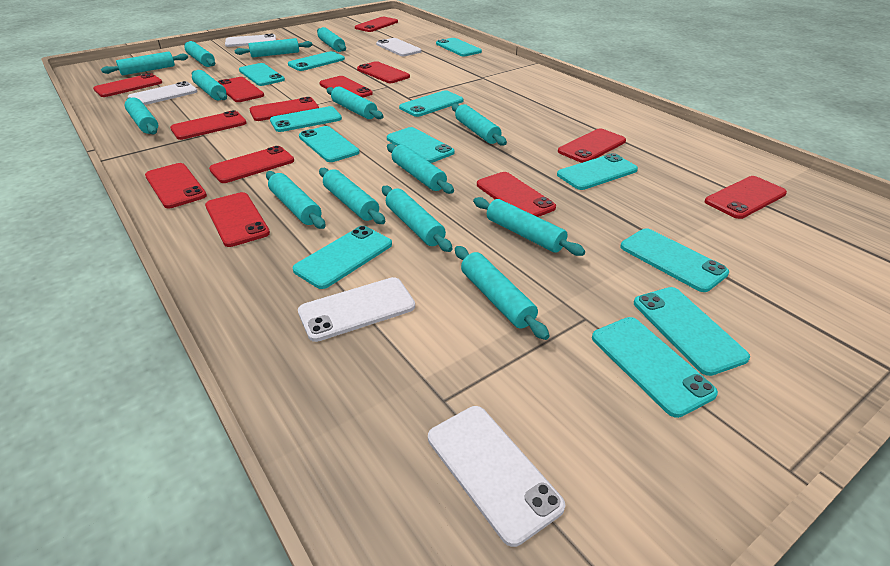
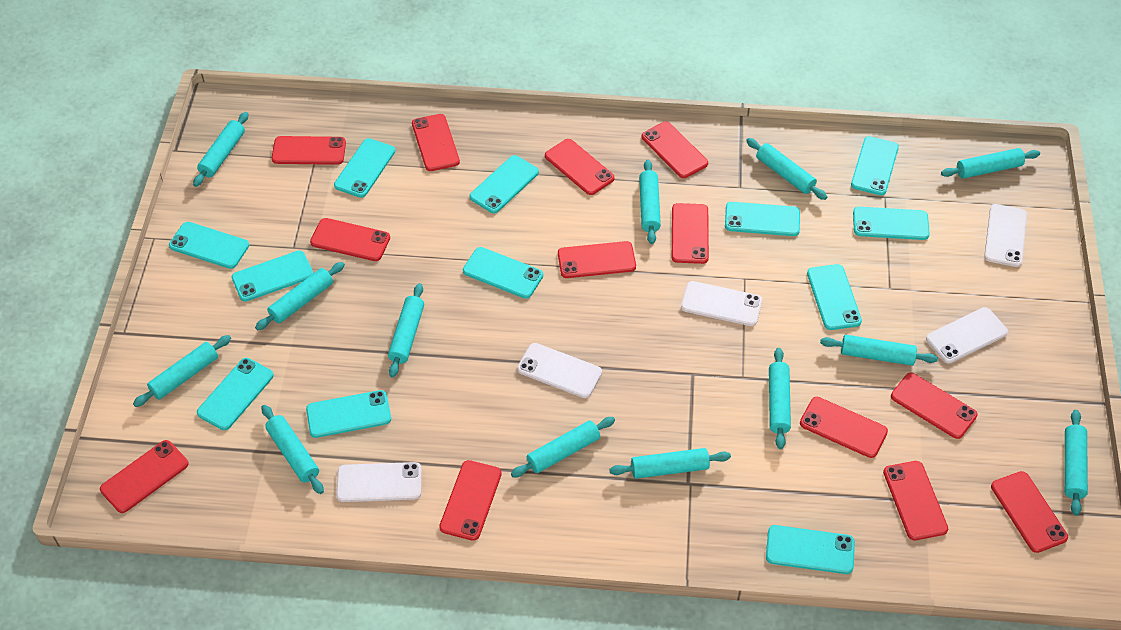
turquoise rolling pin: [101,52,188,75] [125,97,158,135] [184,41,215,67] [192,70,227,100] [234,38,312,58] [266,171,325,229] [317,27,346,52] [319,168,385,224] [327,86,384,119] [382,186,453,252] [387,144,454,194] [452,104,507,146] [455,246,550,340] [473,197,585,256] = 14 -> [133,335,231,407] [193,112,248,187] [255,262,345,330] [262,405,324,494] [388,283,424,378] [511,417,615,477] [609,448,731,479] [639,160,661,244] [746,138,827,200] [769,348,791,449] [820,335,938,366] [941,148,1040,179] [1065,410,1088,516] = 13

